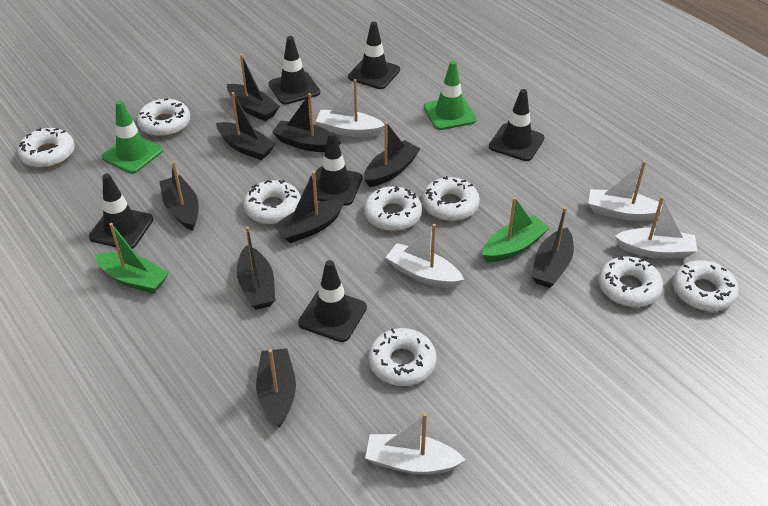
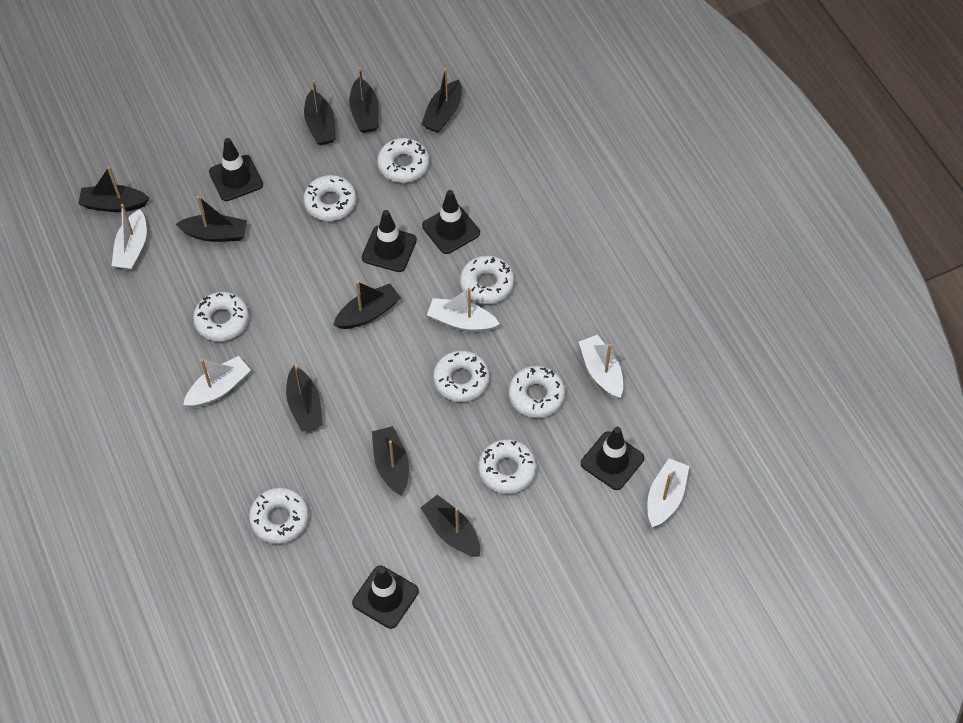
black traffic cone: [89,173,153,249] [269,36,320,105] [298,260,367,342] [312,132,363,206] [348,22,400,89] [489,89,544,161] = 6 -> [209,138,263,201] [352,566,419,629] [362,210,417,272] [422,190,480,254] [581,427,644,490] = 5
green boat: [95,223,169,294] [482,197,550,262] = 2 -> none = 0
green traffic cone: [101,100,163,174] [424,61,477,130] = 2 -> none = 0

